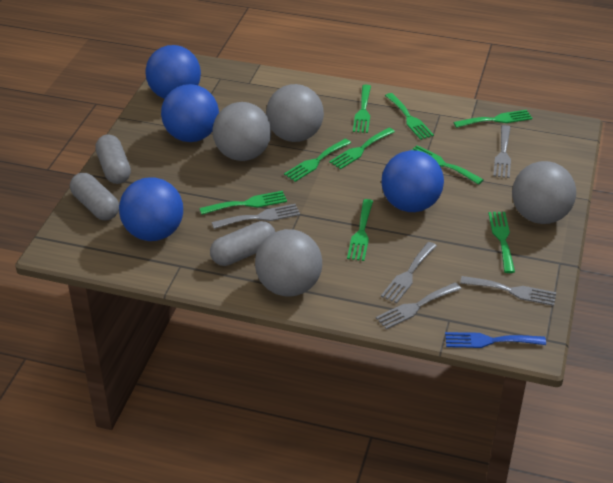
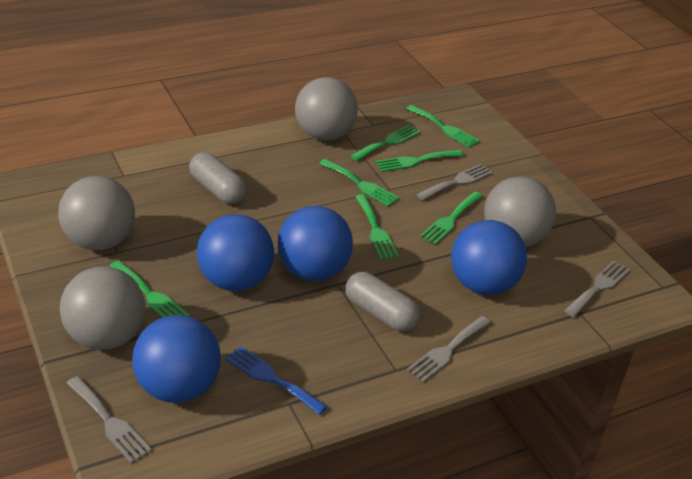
green fork: [199,191,287,215] [284,139,351,182] [329,128,395,169] [347,199,373,261] [353,85,371,133] [385,93,434,140] [411,145,484,185] [453,110,532,128] [488,212,515,273] = 9 -> [110,260,190,318] [319,159,399,206] [350,125,421,161] [355,194,399,260] [376,150,463,172] [406,105,480,147] [420,192,483,244] = 7
grey capsule: [70,173,119,220] [95,134,131,184] [210,221,275,266] = 3 -> [189,152,247,204] [346,272,420,332] = 2
grey fork: [212,204,300,229] [376,282,461,330] [381,242,437,303] [460,276,556,306] [493,125,511,178] = 5 -> [67,376,152,463] [407,316,491,382] [416,164,493,200] [564,261,630,317] = 4

